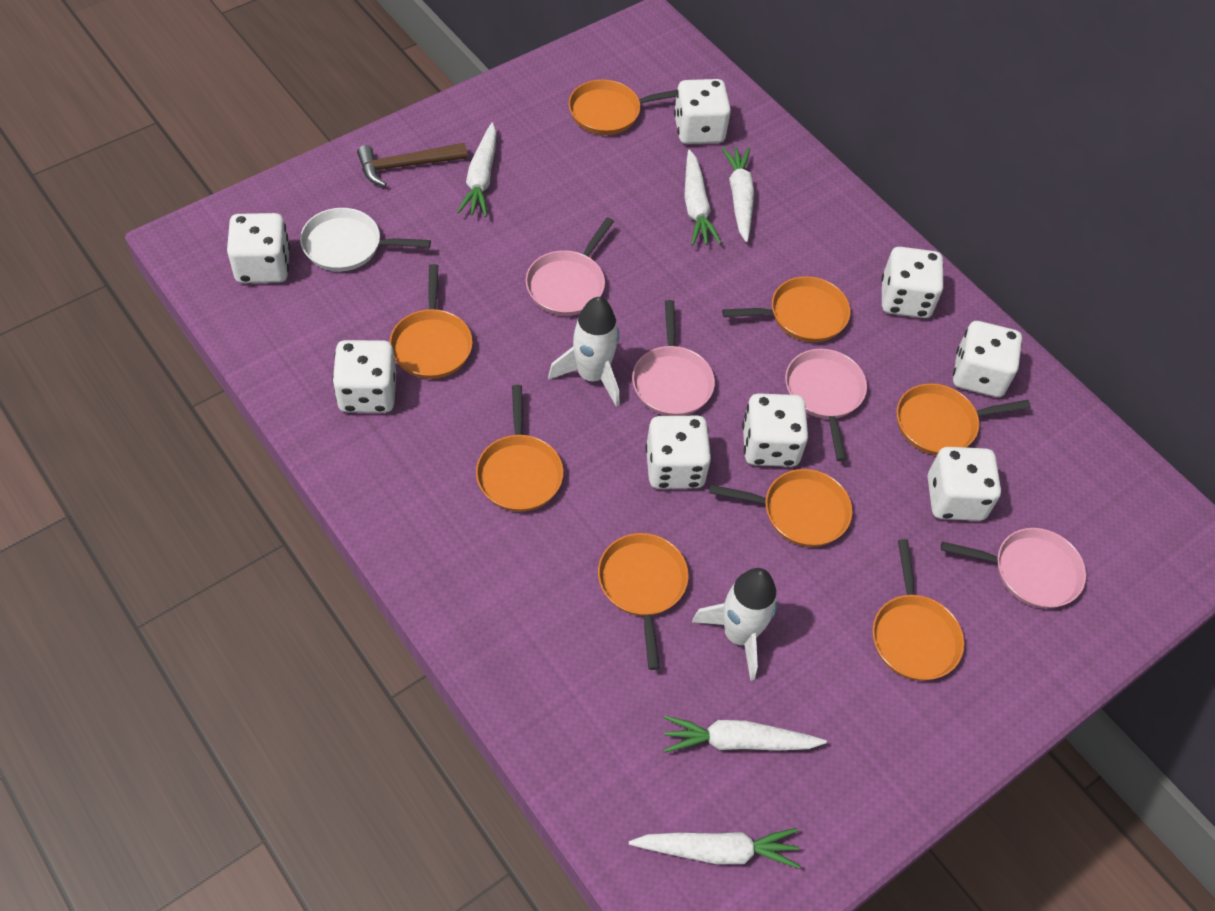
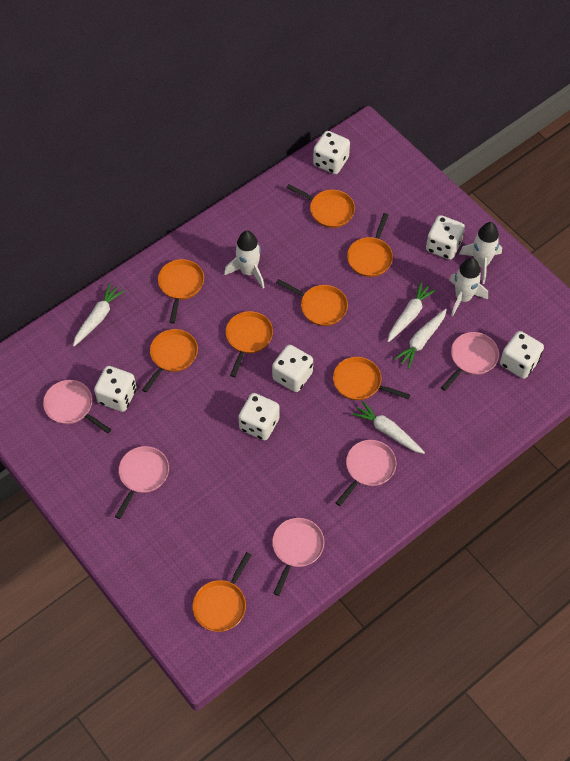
brown hammer: [357,143,468,187] = 1 -> none = 0
pink pan: [526,217,614,316] [632,300,715,416] [785,349,867,461] [941,528,1086,609] = 4 -> [43,380,111,434] [115,446,169,519] [272,518,324,596] [336,440,396,506] [441,332,499,391] = 5
white carrot: [457,123,497,217] [629,828,800,868] [664,716,827,752] [684,149,721,245] [722,147,755,242] = 5 -> [73,283,125,346] [351,401,425,454] [387,281,436,342] [394,309,447,369] = 4
white dice: [227,213,290,283] [332,340,396,413] [645,416,712,489] [674,79,731,144] [742,393,808,467] [881,247,944,318] [928,447,1001,521] [953,321,1022,397] = 8 -> [94,366,137,412] [238,393,280,440] [272,345,313,392] [313,131,350,174] [426,215,465,260] [500,331,544,379] = 6
white pan: [300,208,431,271] = 1 -> none = 0
white rocket: [548,297,619,407] [692,568,778,681] = 2 -> [224,231,264,288] [449,258,488,317] [459,222,502,284] = 3

